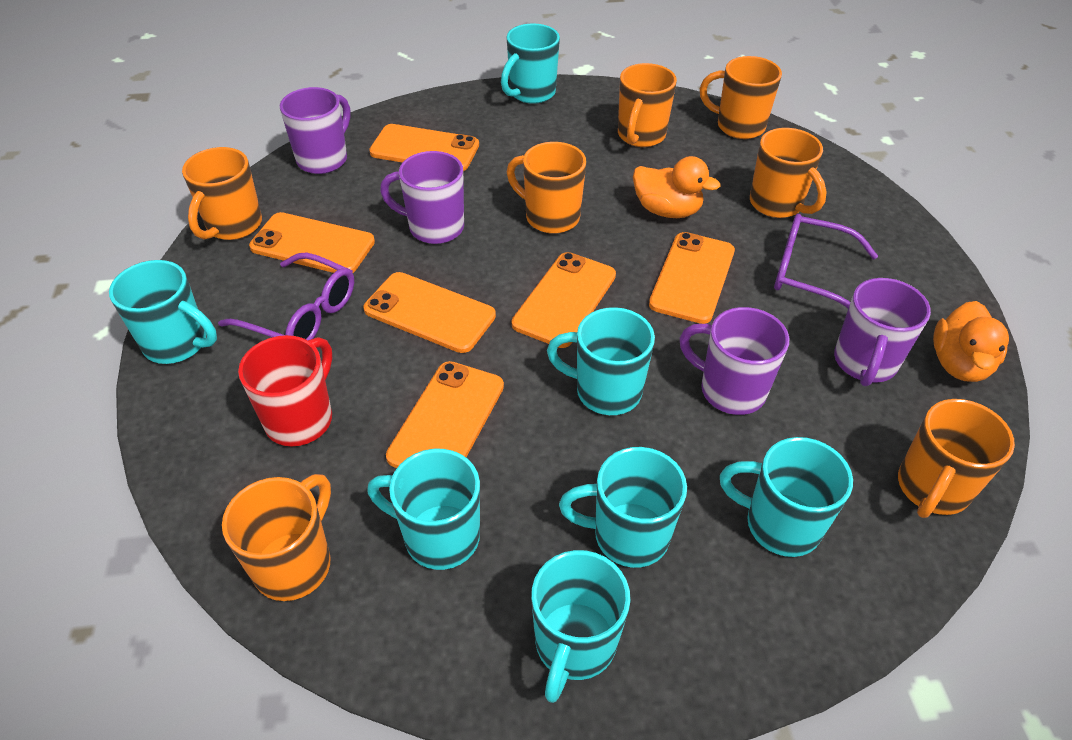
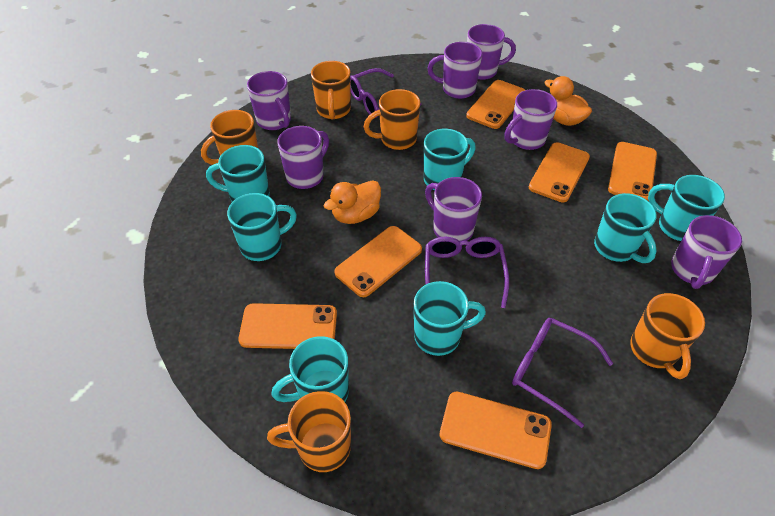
orange mug: [182,147,262,240] [222,474,331,601] [507,142,586,234] [618,63,677,147] [700,56,782,139] [750,128,827,218] [898,399,1015,518] = 7 -> [201,110,258,165] [267,391,351,472] [311,61,351,120] [364,89,420,150] [630,293,705,379] = 5
purple glasses: [218,252,354,340] [774,214,878,308] = 2 -> [351,68,422,118] [425,237,509,308] [512,318,613,428] = 3
purple mug: [280,87,351,174] [380,151,464,244] [680,307,789,415] [834,278,931,387] = 4 -> [247,71,291,130] [277,126,329,189] [425,177,482,241] [427,42,482,99] [467,24,516,80] [504,89,557,150] [671,215,742,289] = 7
red mug: [238,335,332,446] = 1 -> none = 0

